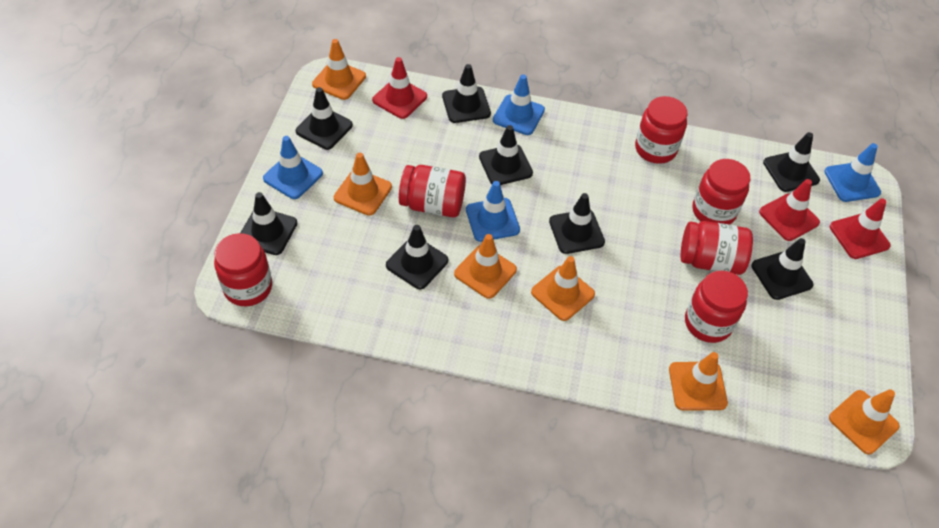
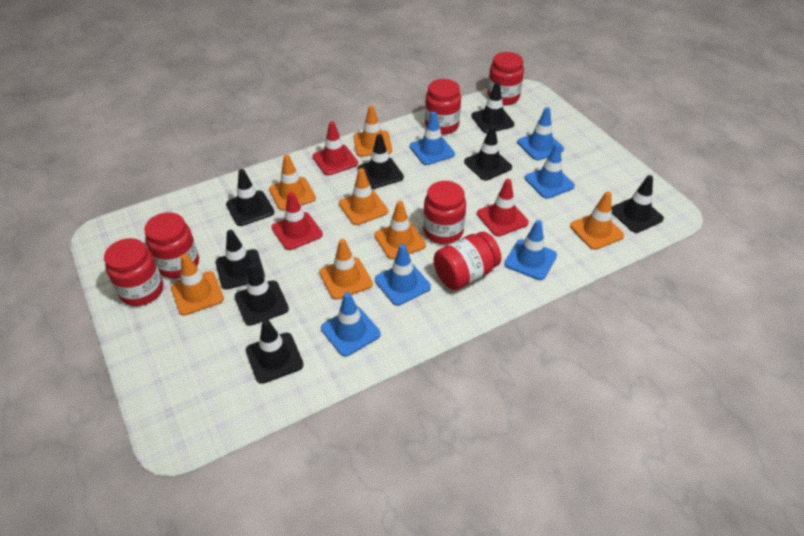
blue traffic cone: [263,136,323,199] [466,181,520,242] [493,74,545,135] [824,143,881,202] = 4 -> [321,292,381,357] [375,244,431,306] [410,112,455,165] [505,220,557,280] [517,107,564,160] [525,143,575,199] = 6
orange traffic cone: [312,39,366,100] [334,153,392,216] [454,234,517,299] [531,256,595,321] [669,352,728,411] [829,389,900,455] = 6 -> [171,254,224,316] [269,155,316,211] [319,239,373,300] [339,168,388,225] [354,105,392,157] [374,201,426,260] [570,191,624,250] = 7

